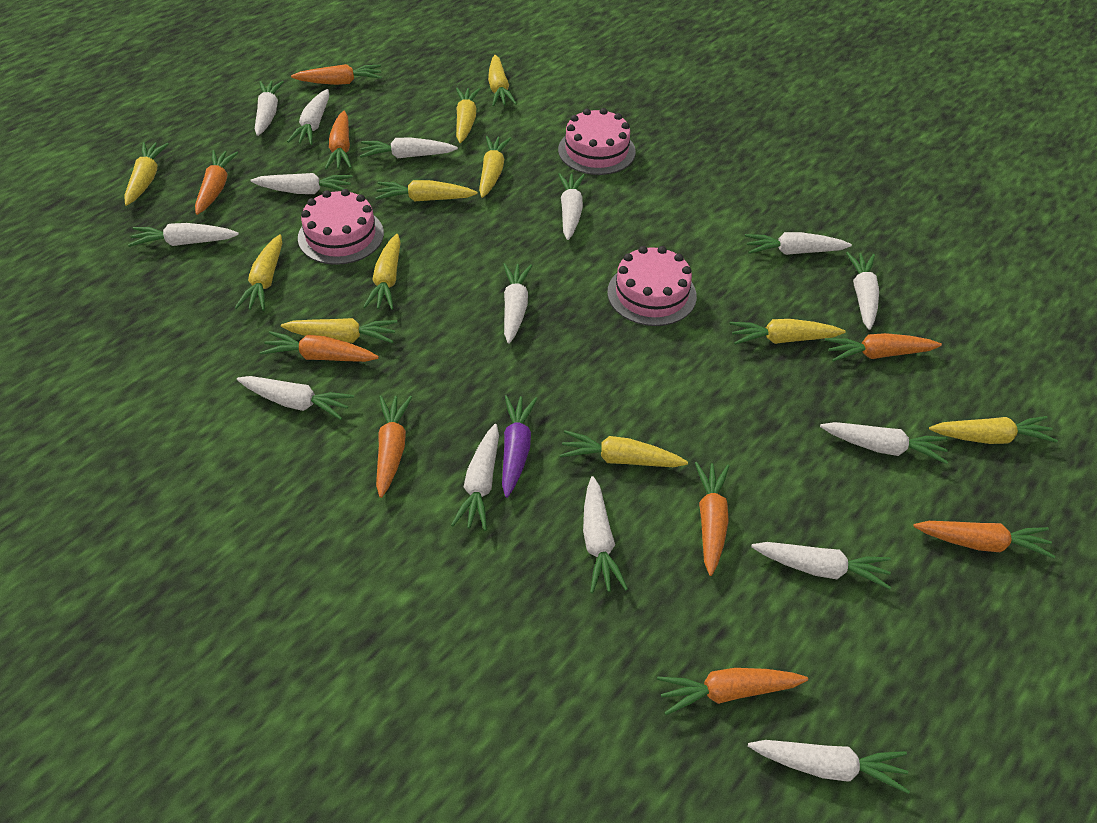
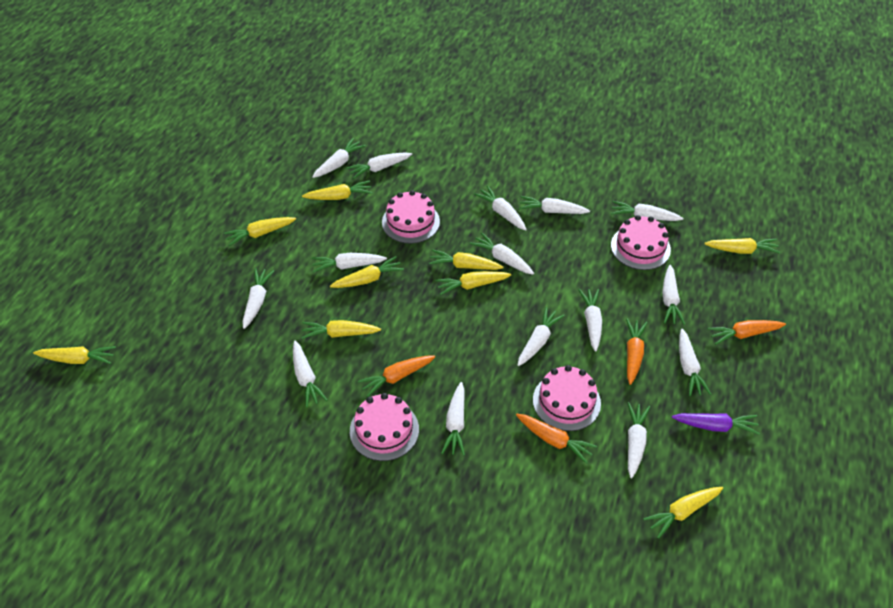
orange carrot: [195,150,239,215] [260,331,379,362] [291,64,382,85] [325,111,352,170] [376,395,412,498] [657,668,808,715] [695,462,729,576] [825,333,942,362] [913,521,1055,558] = 9 -> [357,355,435,397] [516,414,597,464] [626,319,648,385] [708,320,786,345] = 4
pink cake: [298,189,384,265] [558,108,636,175] [607,246,697,326] = 3 -> [350,393,419,461] [382,190,440,244] [533,365,601,431] [611,215,671,270] = 4
yellow carrot: [124,142,169,206] [235,234,282,311] [281,318,397,343] [363,234,401,310] [375,180,478,202] [456,88,480,143] [479,136,511,198] [488,55,517,106] [560,430,688,467] [730,319,845,345] [929,416,1058,444] = 11 -> [33,346,116,364] [224,217,296,246] [301,320,381,339] [302,180,373,200] [330,256,404,288] [429,249,504,270] [436,271,511,295] [643,487,723,539] [704,238,780,254] = 9

